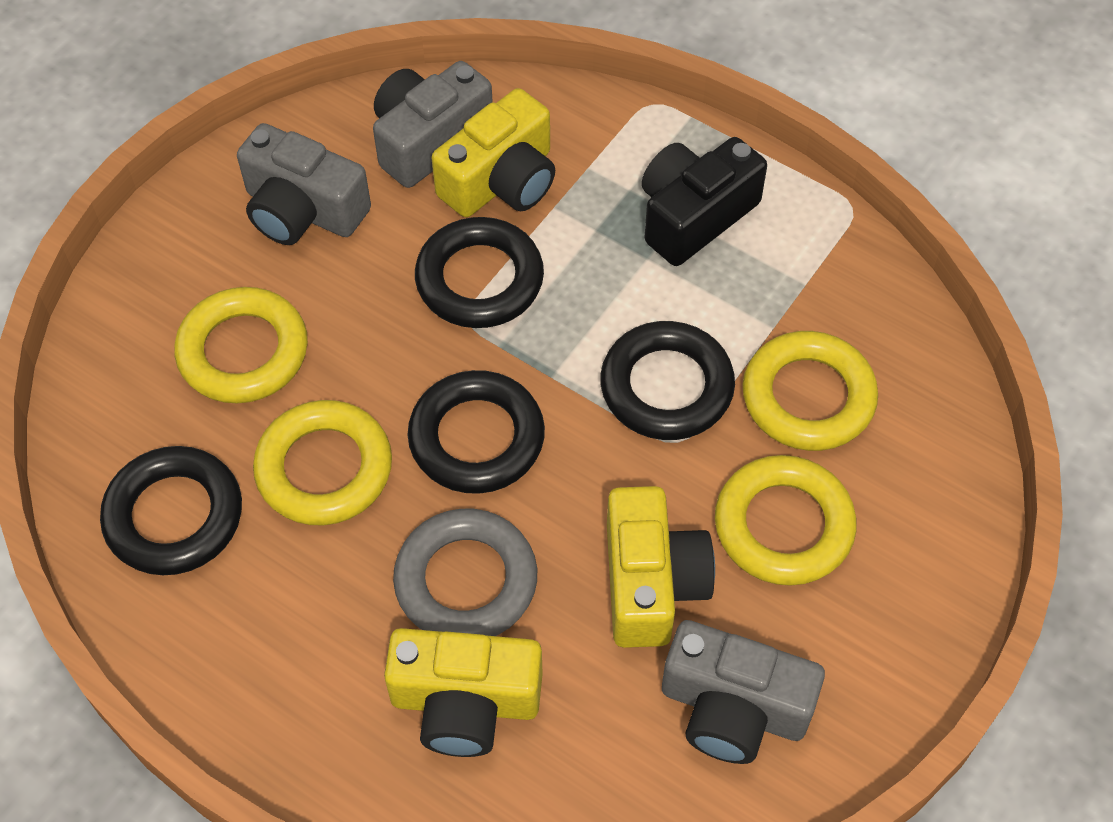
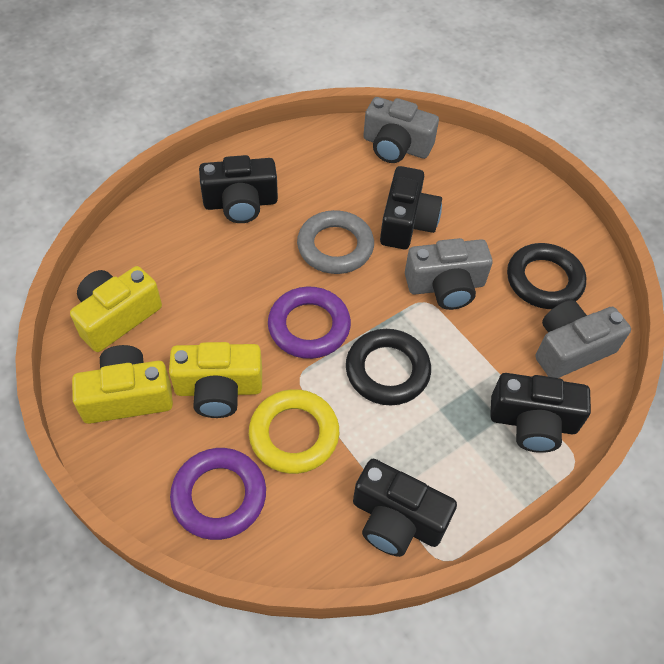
black camera: [642,137,767,266] = 1 -> [199,155,278,223] [353,459,457,557] [380,166,442,249] [490,373,591,453] = 4
black ring: [100,446,242,575] [408,370,545,494] [415,217,544,328] [600,321,735,440] = 4 -> [346,329,431,405] [507,243,586,309] = 2
purple ring: none = 0 -> [170,448,266,540] [268,287,351,359] = 2
yellow ring: [174,287,308,403] [253,400,392,525] [715,455,857,586] [743,331,878,451] = 4 -> [249,389,339,474] = 1

